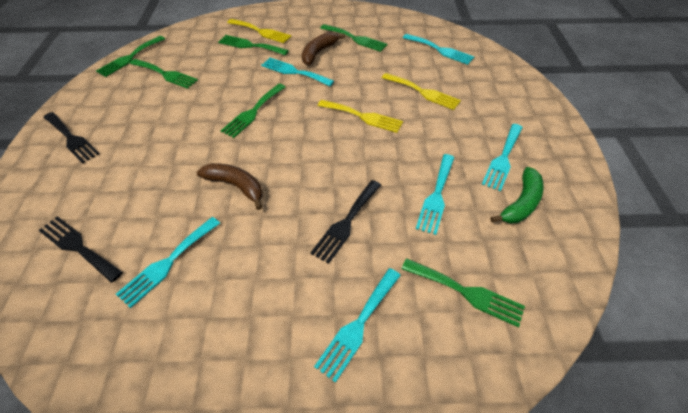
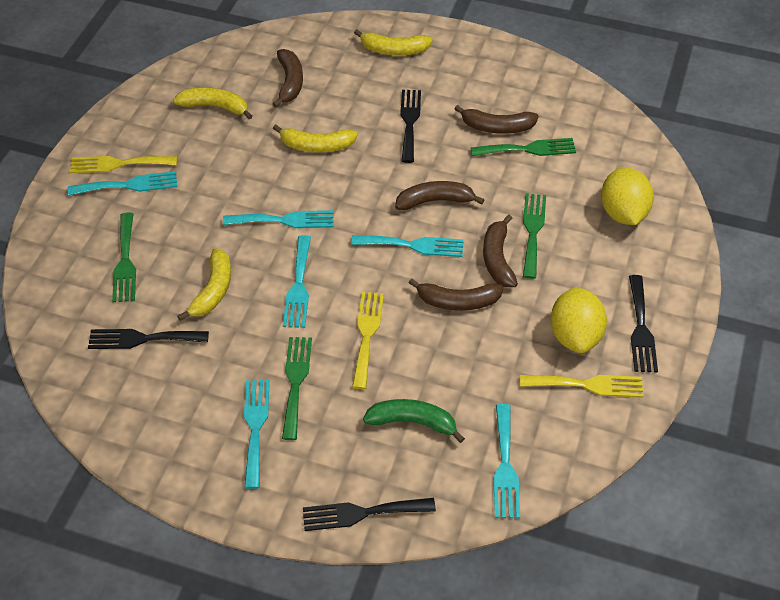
black fork: [38,216,123,283] [43,112,100,164] [310,180,381,264] = 3 -> [88,329,209,349] [303,498,436,531] [400,90,421,163] [629,275,658,372] = 4
brown banana: [197,163,263,210] [302,32,346,65] = 2 -> [273,49,303,107] [395,181,484,210] [409,279,504,311] [454,105,539,134] [483,215,518,287] = 5
green fork: [96,36,165,77] [130,59,198,89] [218,35,289,55] [221,84,285,138] [320,24,387,52] [402,258,525,327] = 6 -> [112,212,136,302] [282,337,312,440] [471,138,576,156] [523,193,546,279] = 4
yellow banana: none = 0 -> [173,87,252,119] [177,248,231,321] [273,125,358,152] [354,29,433,55] = 4
yellow lemon: none = 0 -> [551,287,607,353] [601,167,654,225] = 2

